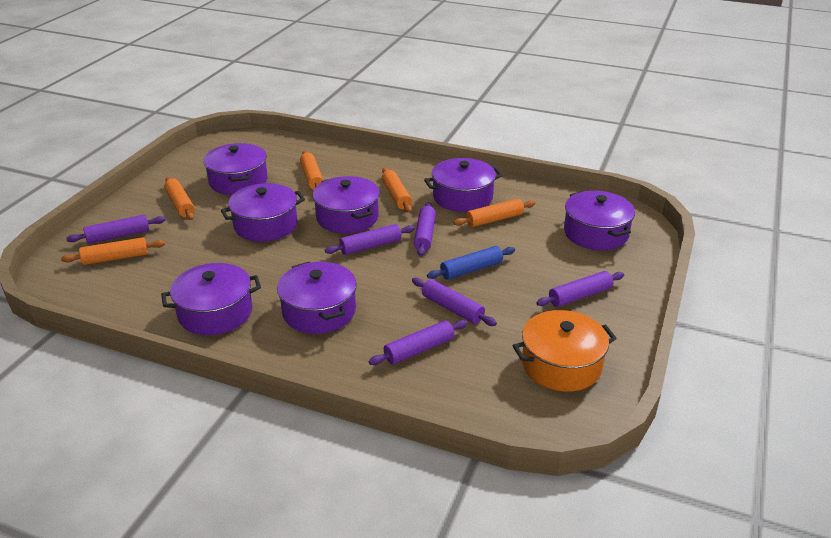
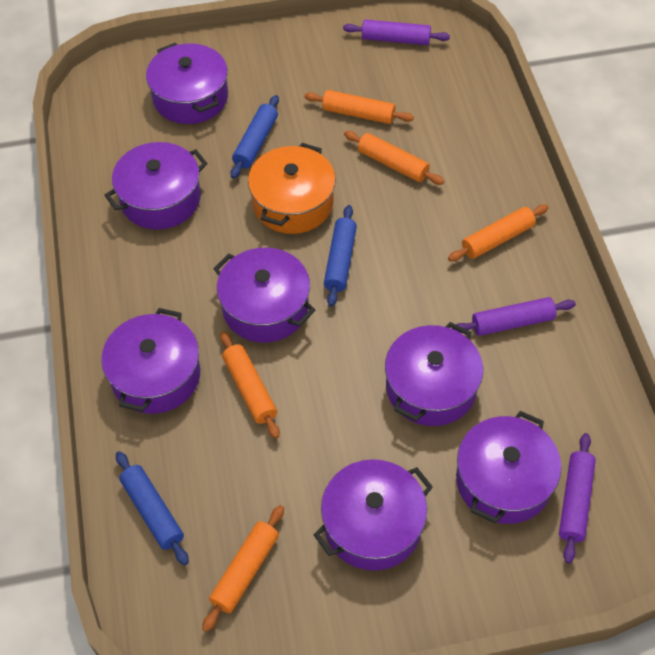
blue rolling pin: [427,246,515,280] = 1 -> [116,451,189,565] [231,95,279,179] [324,205,357,307] = 3
purple rolling pin: [66,215,165,244] [325,224,415,255] [369,320,467,365] [412,278,497,326] [414,202,436,256] [536,271,624,307] = 6 -> [343,19,450,45] [452,297,576,336] [559,433,596,563] = 3

